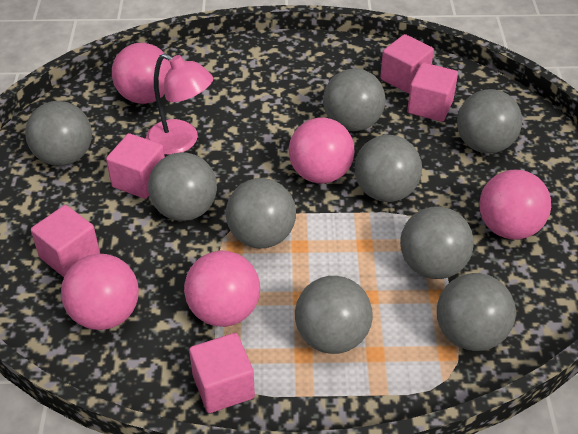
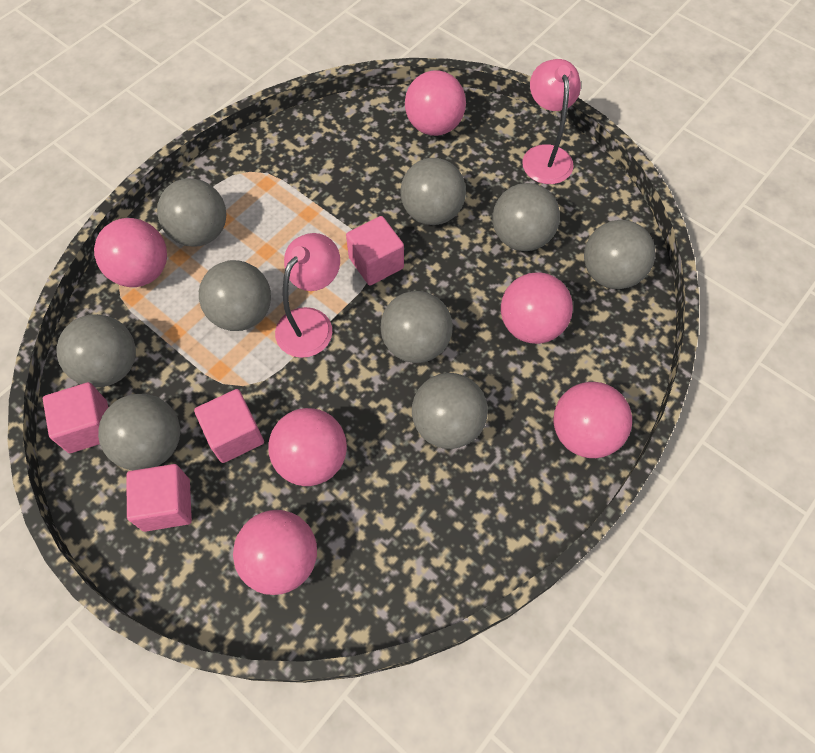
pink ball: [61,254,139,330] [112,43,171,104] [184,251,260,327] [289,118,354,184] [479,170,551,240] = 5 -> [94,218,167,287] [233,510,317,595] [268,408,347,486] [405,70,466,136] [501,272,573,344] [553,382,632,458] = 6
pink cube: [31,205,100,277] [106,133,165,199] [189,333,255,413] [380,34,434,93] [407,63,458,122] = 5 -> [43,382,108,453] [126,464,192,532] [194,389,264,463] [346,216,404,286] = 4
pink lamp: [146,54,213,155] = 1 -> [275,233,340,358] [522,59,581,184] = 2

